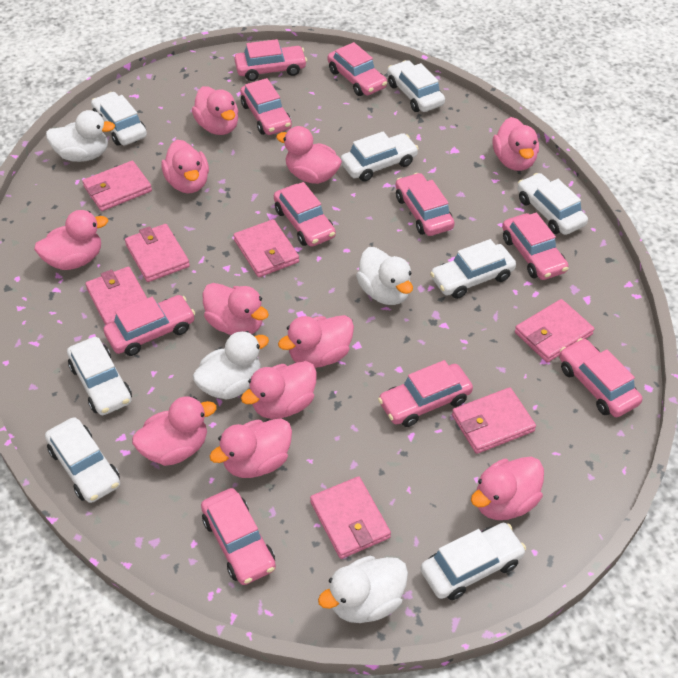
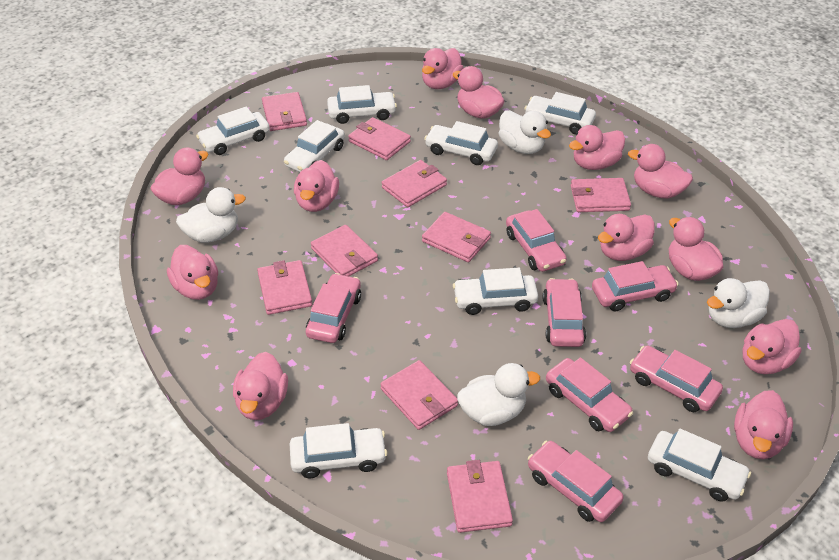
pink car: [103,295,195,356] [201,488,276,585] [234,39,307,81] [240,78,292,135] [274,182,336,247] [327,42,387,96] [378,360,473,427] [395,173,455,236] [502,213,568,280] [559,338,642,417] = 10 -> [306,273,361,343] [506,209,567,272] [528,441,624,522] [543,278,586,347] [546,358,633,432] [592,261,679,311] [630,345,723,412] = 7
pink duck: [34,210,108,270] [132,396,217,466] [161,140,209,194] [192,86,238,135] [203,283,269,335] [210,419,292,478] [241,361,317,419] [276,126,342,184] [278,315,354,368] [471,457,544,520] [493,117,539,171] = 11 -> [150,148,208,205] [167,245,218,300] [233,352,288,420] [294,160,339,212] [422,48,464,89] [452,66,505,119] [569,125,625,170] [598,214,655,261] [628,144,693,199] [669,217,723,281] [734,390,793,459] [743,319,801,374] = 12
pink wallet: [82,161,152,211] [85,267,147,325] [125,224,190,282] [234,219,299,277] [310,476,391,559] [452,387,536,454] [515,299,594,363] = 7 -> [257,260,312,315] [262,92,307,131] [311,225,378,276] [348,117,411,160] [380,360,458,430] [382,160,447,207] [422,212,491,262] [447,460,513,533] [571,178,631,212] = 9

